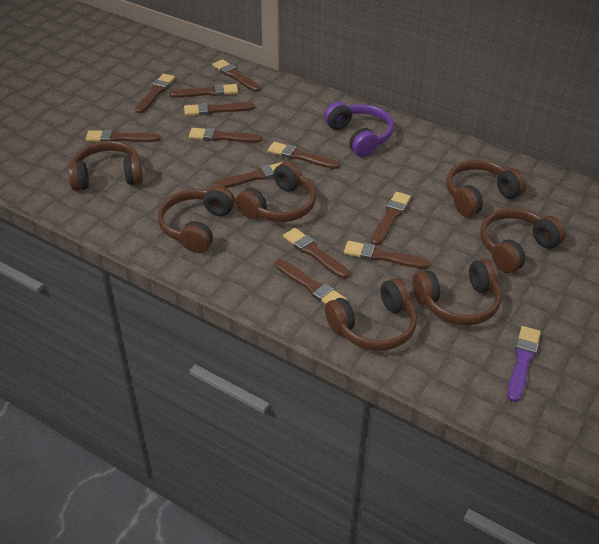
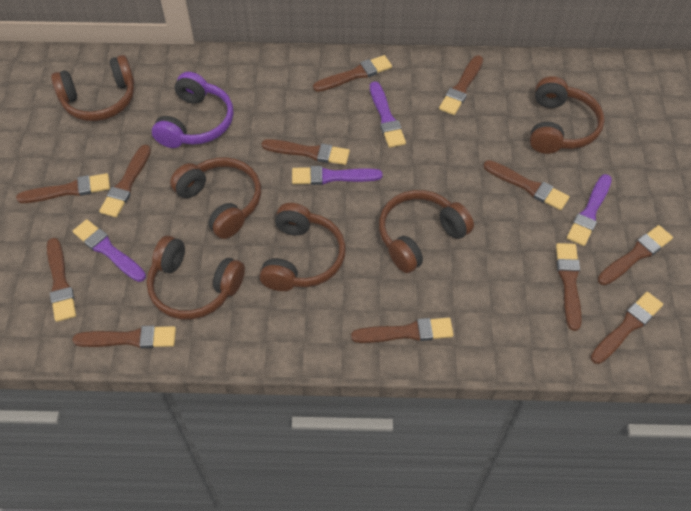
brown headphones: [68,141,143,191] [158,185,235,253] [236,161,316,222] [325,278,417,351] [412,259,502,326] [446,160,527,217] [480,208,566,273] = 7 -> [51,55,134,121] [147,236,245,320] [170,157,261,239] [259,203,346,291] [379,190,474,273] [530,76,605,154] = 6
purple brush: [508,326,541,402] = 1 -> [73,219,146,282] [292,166,383,185] [370,81,406,148] [567,174,612,246] = 4

